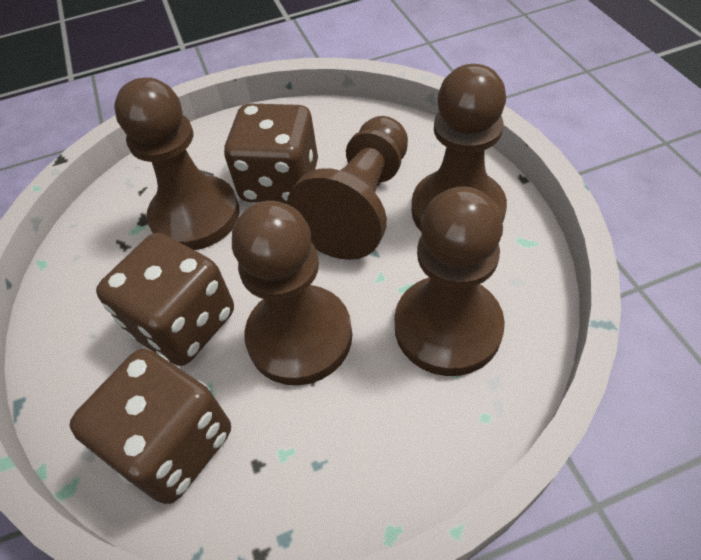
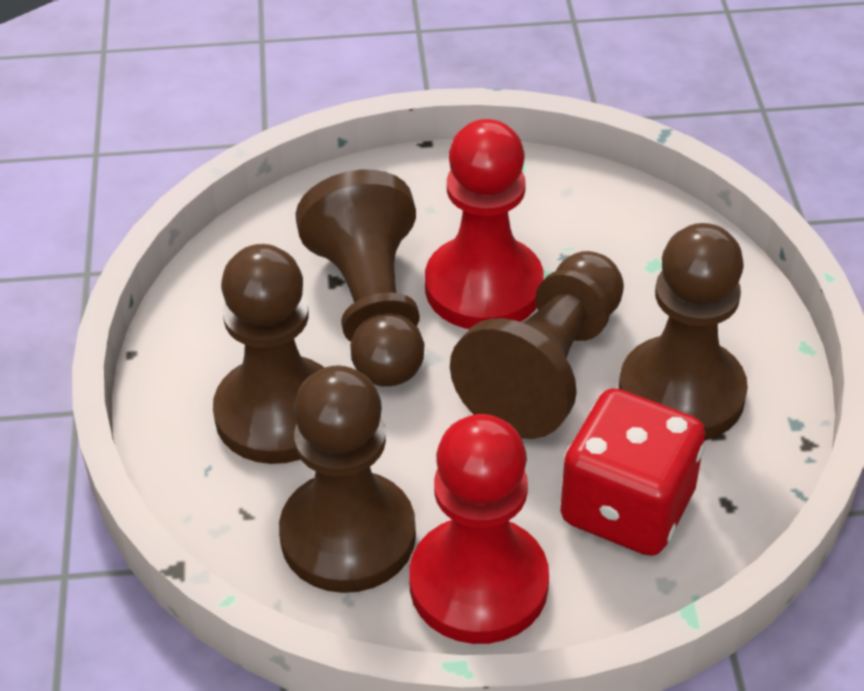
brown dice: [70,349,231,504] [96,233,234,366] [224,103,318,204] = 3 -> none = 0
red dice: none = 0 -> [560,388,705,556] = 1
red pawn: none = 0 -> [409,414,549,644] [425,119,544,329] = 2

